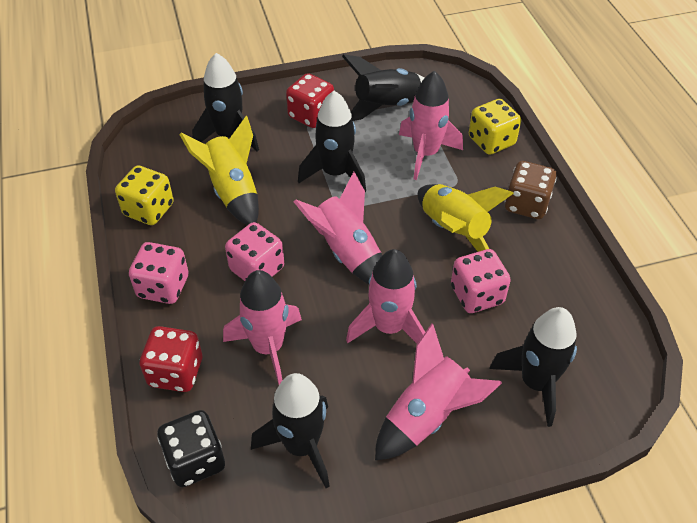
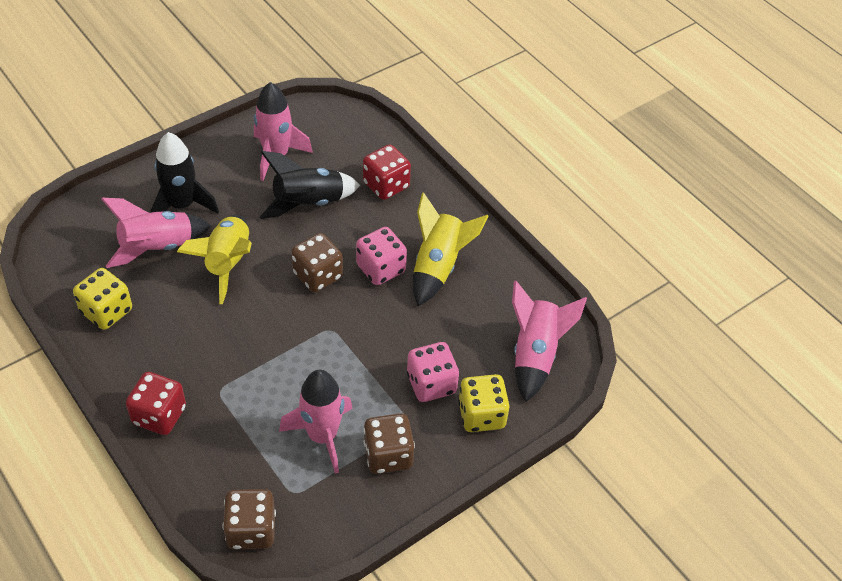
black dice: [157,410,225,487] = 1 -> none = 0
black rocket: [192,53,259,151] [251,373,330,488] [298,91,366,192] [342,54,424,121] [489,307,577,427] = 5 -> [151,132,219,214] [260,151,360,219] = 2
brown dice: [505,161,557,219] = 1 -> [223,489,276,549] [291,233,343,292] [363,413,415,474] = 3
pink dice: [129,242,189,304] [225,222,284,281] [451,249,511,313] = 3 -> [356,227,407,285] [407,342,459,402] = 2
pink rocket: [223,270,302,385] [294,172,382,284] [346,249,425,344] [375,324,502,460] [399,71,463,180] = 5 -> [101,198,211,268] [254,82,313,181] [279,370,353,474] [512,281,587,402] = 4

